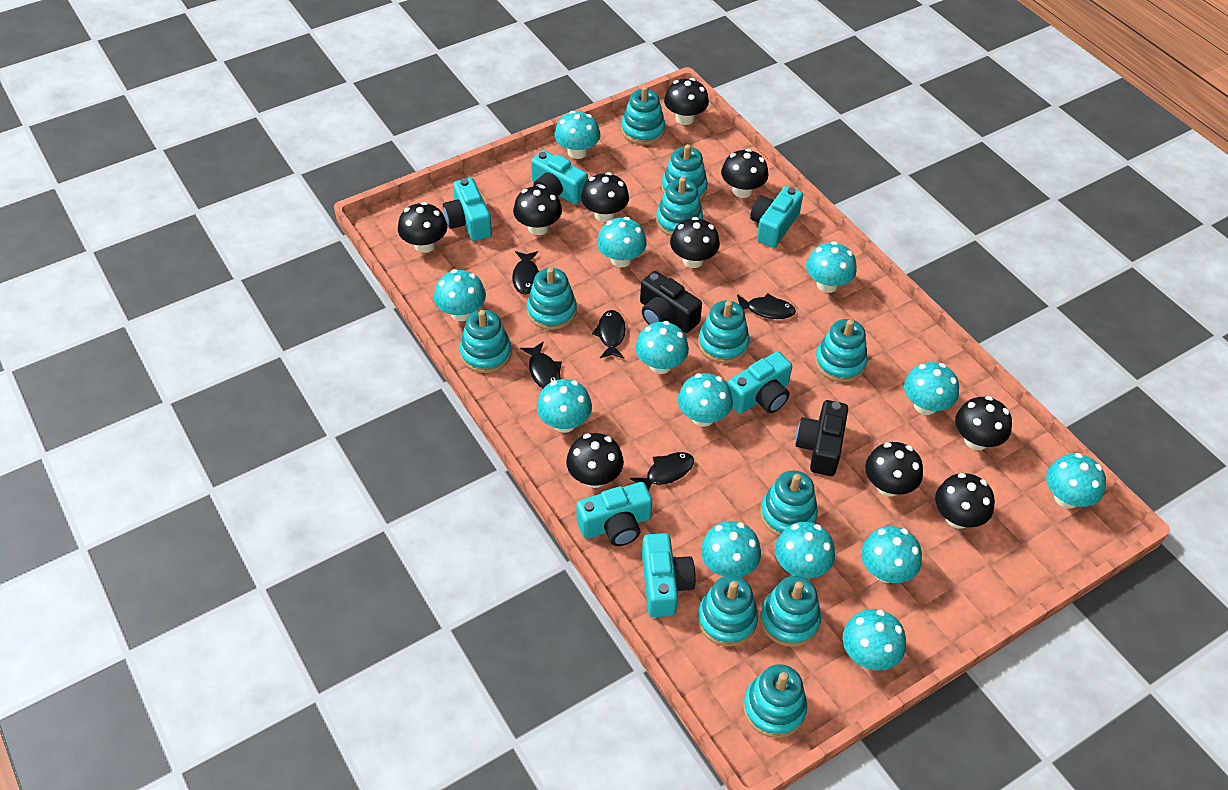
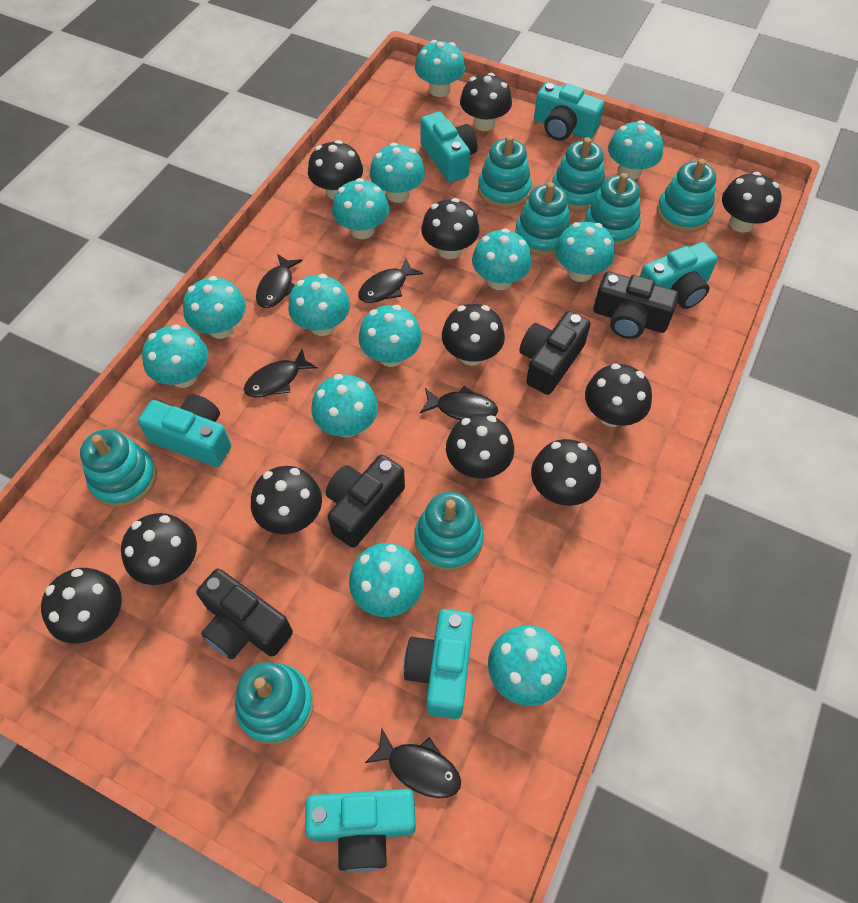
black camera: [640,271,702,333] [795,400,848,476] = 2 -> [196,569,293,659] [326,455,405,548] [519,311,591,395] [593,272,679,339] = 4
black mushroom: [398,202,447,253] [513,185,562,235] [566,433,624,488] [581,172,629,222] [664,78,709,125] [670,217,720,268] [721,149,768,198] [865,442,923,497] [935,473,995,529] [955,396,1012,450] = 10 -> [41,568,122,644] [121,513,197,585] [251,466,322,534] [308,140,363,200] [421,198,479,259] [442,304,505,366] [446,414,514,479] [460,73,512,131] [531,439,601,506] [585,363,652,427] [722,172,782,233] = 11
turquoise stacking toy: [460,310,512,373] [527,267,577,330] [621,86,665,145] [656,177,703,236] [662,144,708,200] [697,575,758,646] [698,300,750,363] [743,664,807,738] [760,470,818,536] [760,576,821,647] [815,319,868,382] = 11 -> [80,429,157,508] [235,662,314,745] [414,492,484,572] [478,135,532,209] [515,182,571,256] [552,137,605,211] [584,173,641,247] [657,159,716,233] = 8

